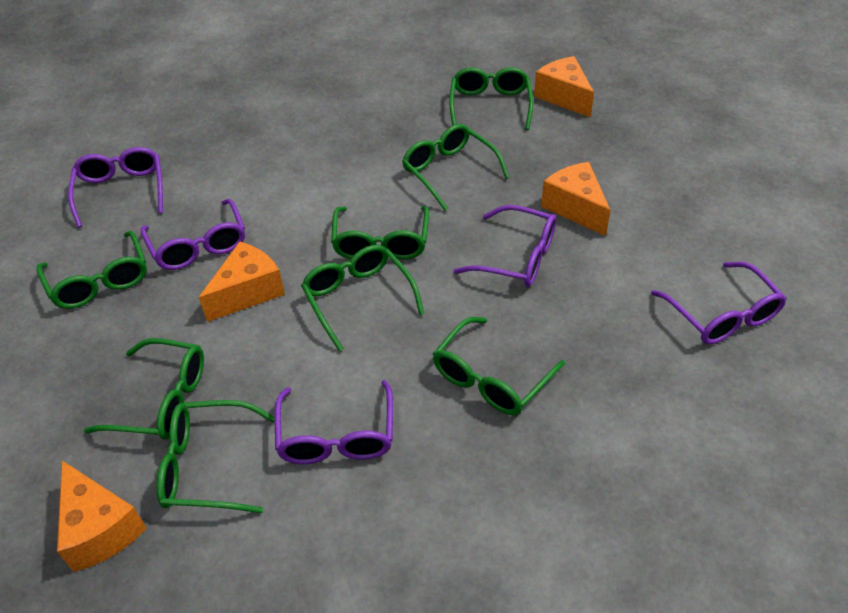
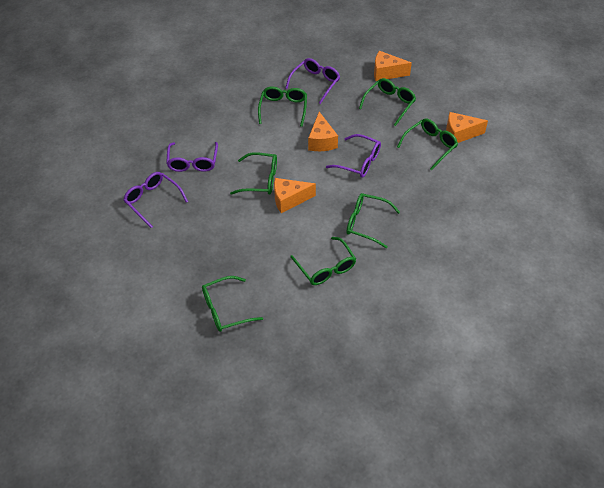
green glasses: [36,231,147,309] [84,338,204,439] [157,400,275,513] [301,245,424,351] [331,206,429,260] [402,124,509,211] [433,317,565,415] [449,67,533,130] = 8 -> [202,276,263,332] [230,152,277,195] [258,86,307,127] [290,237,356,285] [346,193,400,249] [359,78,416,126] [397,118,458,171] = 7
purple glasses: [68,147,163,227] [140,199,245,270] [275,380,393,464] [453,205,556,287] [651,262,787,344] = 5 -> [123,172,188,228] [166,142,218,172] [286,58,340,104] [326,134,381,178] = 4

